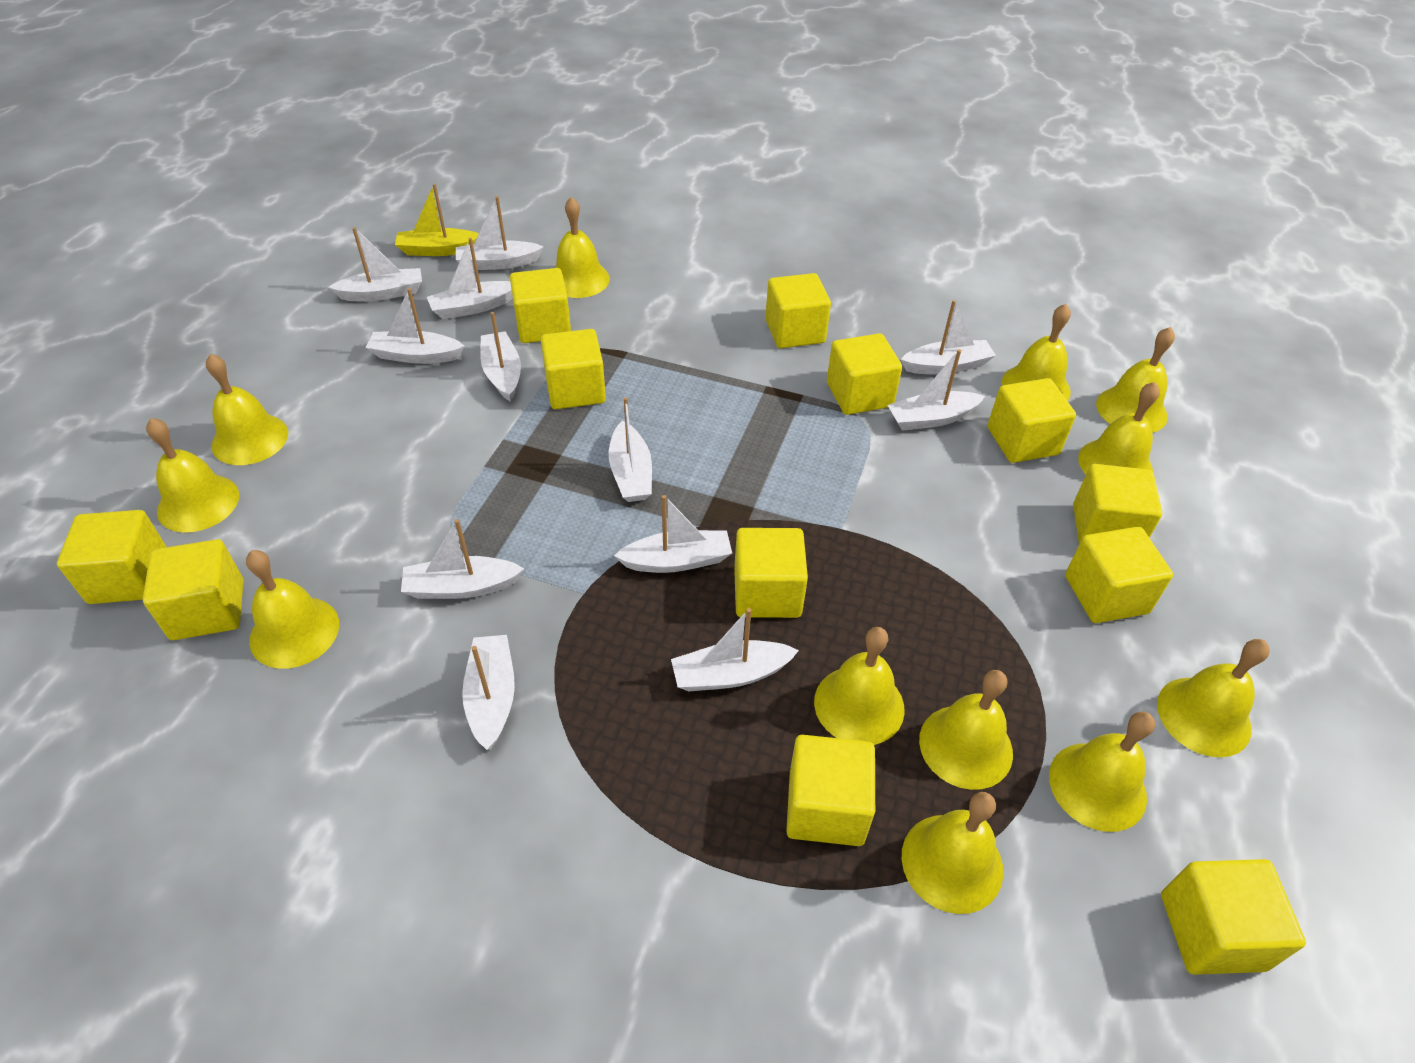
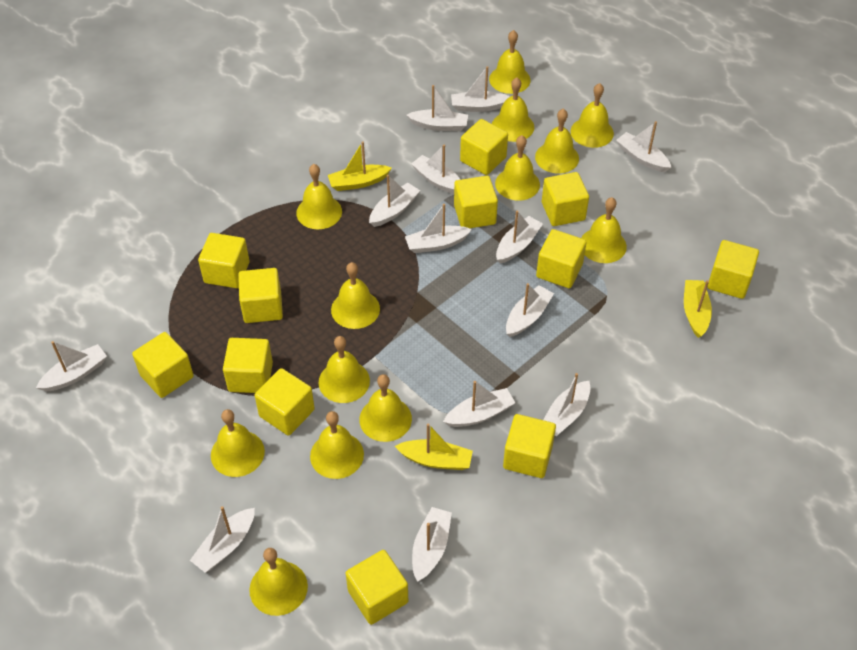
white boat: [328,227,422,301] [365,288,465,364] [401,519,524,599] [427,238,513,319] [456,196,544,270] [462,635,515,750] [480,312,521,401] [609,397,652,502] [614,495,732,573] [671,608,799,691] [887,349,985,431] [900,300,996,375] = 12 -> [36,341,107,391] [190,506,255,573] [369,175,420,227] [405,204,472,253] [406,85,468,131] [411,144,461,194] [412,507,452,582] [443,381,515,427] [451,66,510,112] [496,211,543,264] [506,283,554,337] [543,373,591,436] [616,121,672,172] = 13
yellow bell: [146,418,239,533] [206,354,288,465] [246,550,339,669] [555,197,610,298] [814,627,905,745] [902,792,1003,914] [919,670,1013,790] [1002,304,1071,401] [1049,711,1155,832] [1078,382,1160,475] [1096,327,1175,433] [1157,639,1270,757] = 12 -> [211,409,265,477] [249,548,308,616] [296,164,342,229] [310,411,364,479] [319,336,370,403] [331,262,380,329] [359,374,412,442] [489,30,531,94] [492,77,534,142] [495,135,540,201] [535,109,579,174] [570,83,614,148] [581,197,627,263] = 13
yellow boat: [395,184,479,256] = 1 -> [328,141,392,191] [395,423,473,470] [684,280,712,338] = 3

